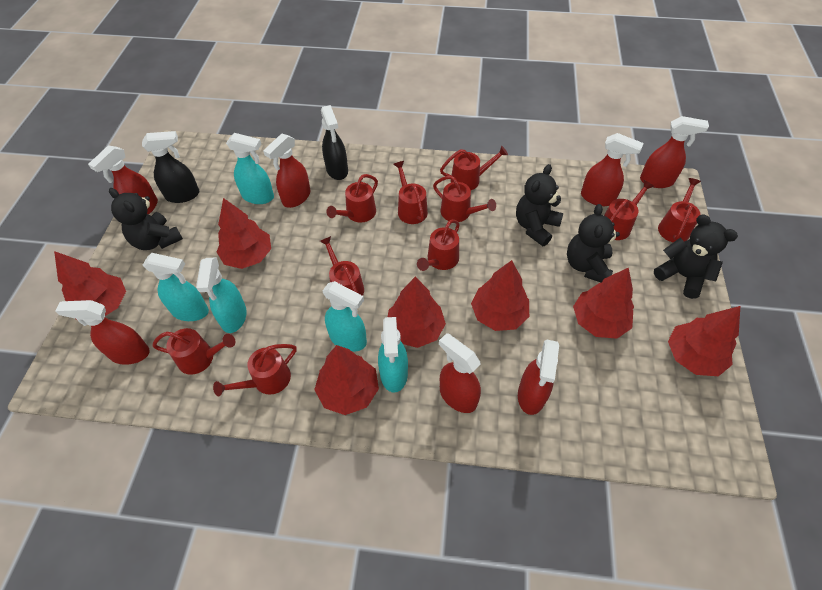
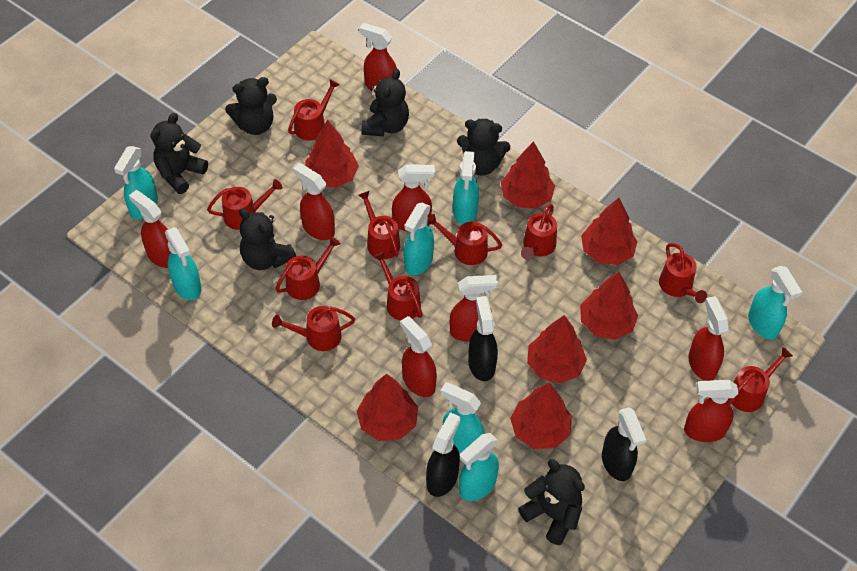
black spray bottle: [142,131,199,203] [321,105,348,180] = 2 -> [426,412,461,497] [468,296,498,381] [602,407,646,481] = 3
black teddy bear: [109,188,183,250] [516,164,563,246] [567,204,620,283] [654,214,738,299] = 4 -> [150,113,208,194] [225,77,277,135] [239,208,296,270] [361,69,409,136] [457,118,510,175] [518,459,585,545] = 6
red spray bottle: [55,300,150,365] [88,145,158,215] [263,134,311,208] [439,333,481,413] [518,339,559,415] [581,133,644,206] [640,116,709,188] = 7 -> [129,190,171,268] [293,163,335,240] [359,23,397,91] [392,164,435,231] [400,316,437,397] [450,275,498,341] [684,380,738,442] [688,296,729,381] = 8
turquoise spray bottle: [143,253,209,321] [196,258,247,333] [226,133,274,204] [323,281,367,352] [378,317,408,393] = 5 -> [114,146,158,219] [165,227,202,300] [404,203,434,275] [440,382,484,453] [453,151,479,224] [459,433,499,501] [748,266,802,339] = 7

